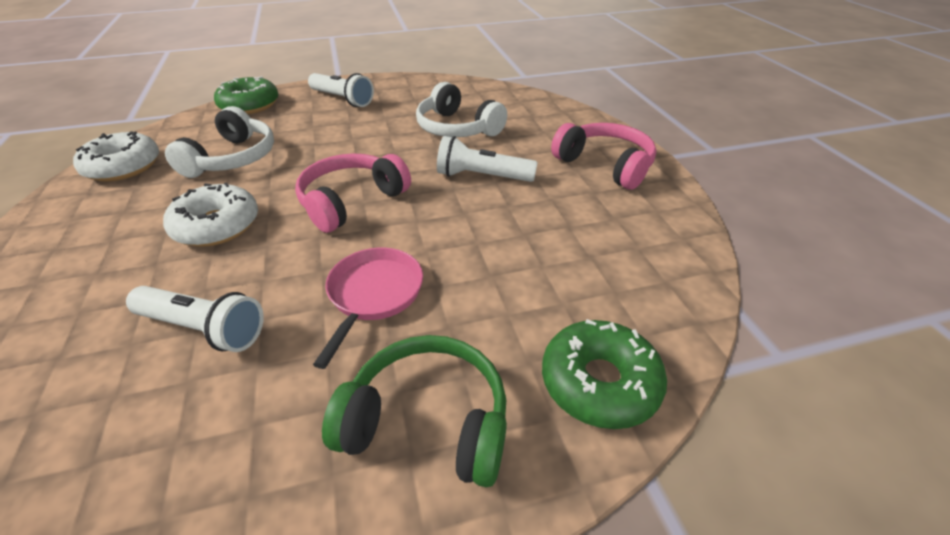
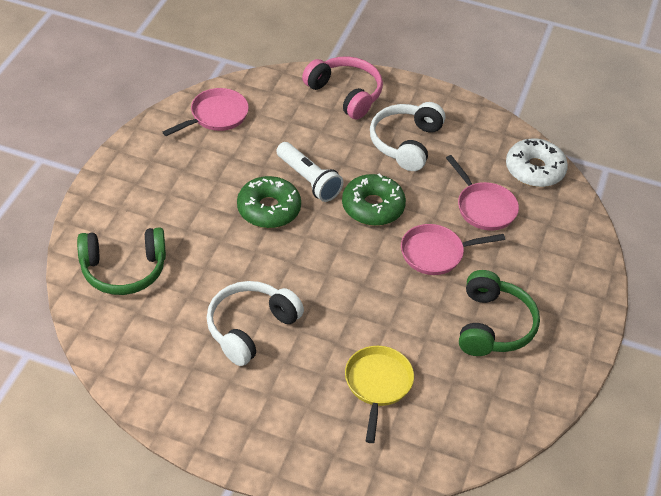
green headphones: [322,335,507,487] = 1 -> [77,227,166,295] [459,270,540,356] = 2
pink headphones: [295,153,411,233] [551,123,656,190] = 2 -> [302,56,383,120] = 1
pink pan: [313,248,423,369] = 1 -> [163,88,249,136] [401,224,505,275] [446,155,519,231] = 3
white donut: [73,131,159,182] [163,182,258,247] = 2 -> [506,139,568,187] = 1
white flashlight: [126,286,264,352] [308,73,374,107] [437,136,538,182] = 3 -> [276,142,343,202] = 1
yellow pan: none = 0 -> [345,346,414,443] = 1

